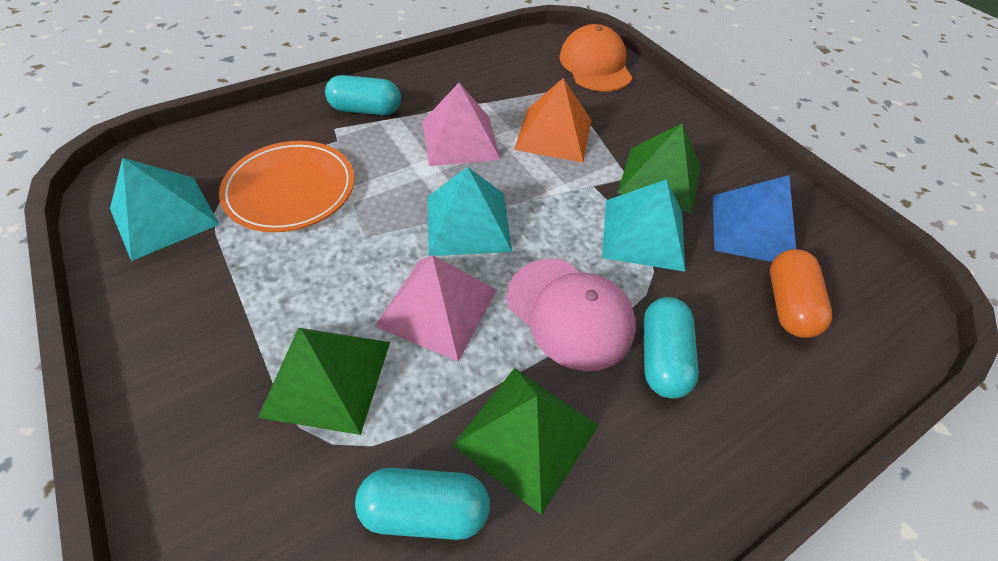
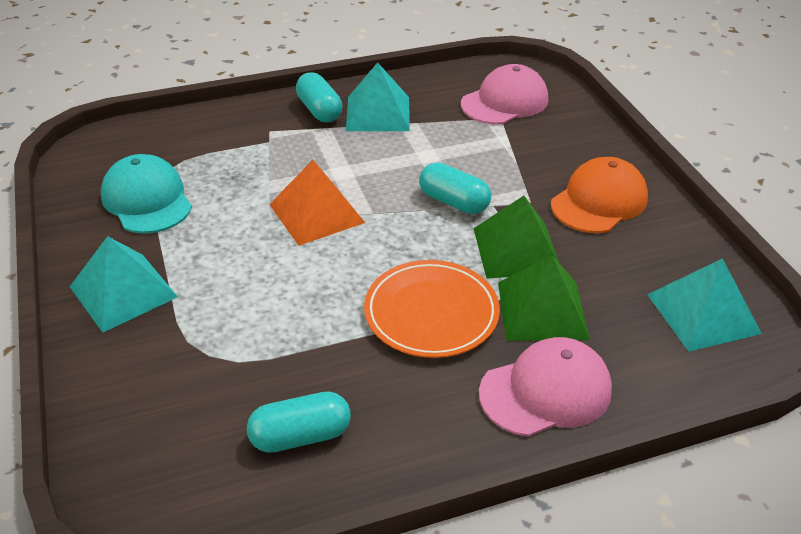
blue pyramid: [712,175,796,262] = 1 -> none = 0
green pyramid: [258,328,390,435] [453,368,599,515] [617,123,700,213] = 3 -> [473,196,559,279] [498,255,590,341] = 2
orange capsule: [770,249,832,338] = 1 -> none = 0
pink cap: [506,259,636,371] = 1 -> [461,64,548,124] [479,337,612,437] = 2
pink pyramid: [375,255,497,362] [422,83,501,166] = 2 -> none = 0
turquoise cap: none = 0 -> [101,154,192,234] = 1

